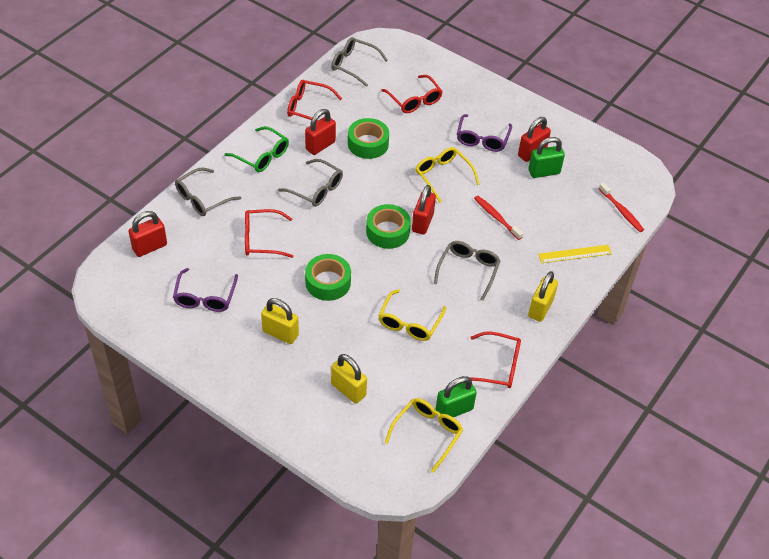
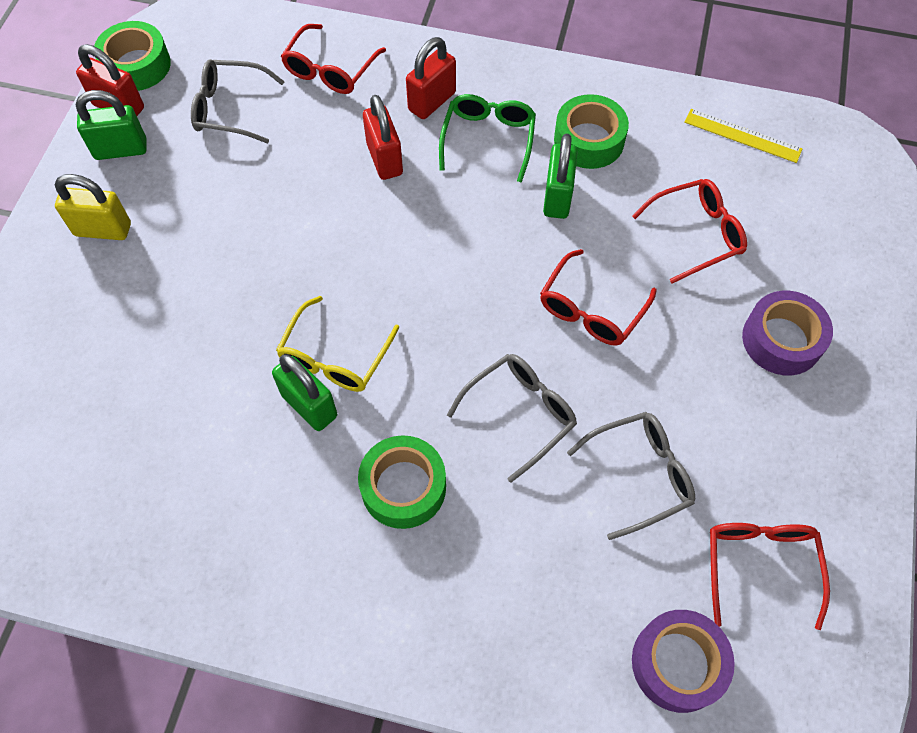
green padlock: [436,376,477,417] [528,137,565,178] = 2 -> [76,90,147,160] [272,354,337,431] [543,134,578,219] = 3
grey glasses: [175,168,242,216] [278,159,343,207] [331,37,388,87] [434,241,500,300] = 4 -> [191,59,285,143] [447,354,577,483] [567,412,695,540] = 3
purple glasses: [173,268,238,312] [457,114,512,152] = 2 -> none = 0
purple tape: none = 0 -> [632,610,735,713] [742,291,833,375] = 2
red padlock: [128,211,167,257] [305,109,336,155] [412,185,436,235] [518,117,551,162] = 4 -> [76,44,144,116] [363,95,403,180] [406,37,456,119] = 3
red toothbrush: [474,196,523,240] [599,182,644,232] = 2 -> none = 0
yellow glasses: [378,289,446,341] [385,398,463,473] [415,147,480,203] = 3 -> [276,296,400,392] = 1
yellow padlock: [261,298,299,344] [331,354,367,404] [528,271,558,322] = 3 -> [54,174,131,240] = 1

